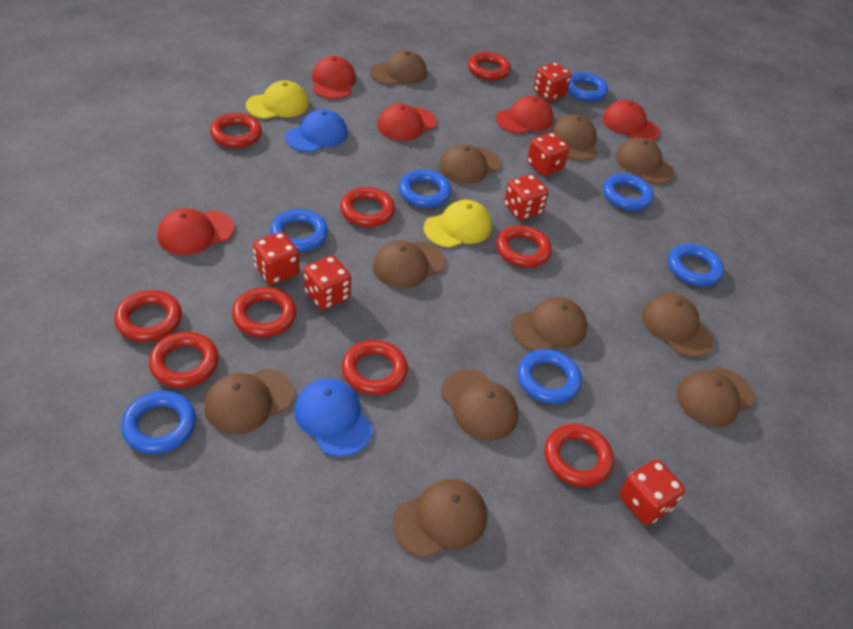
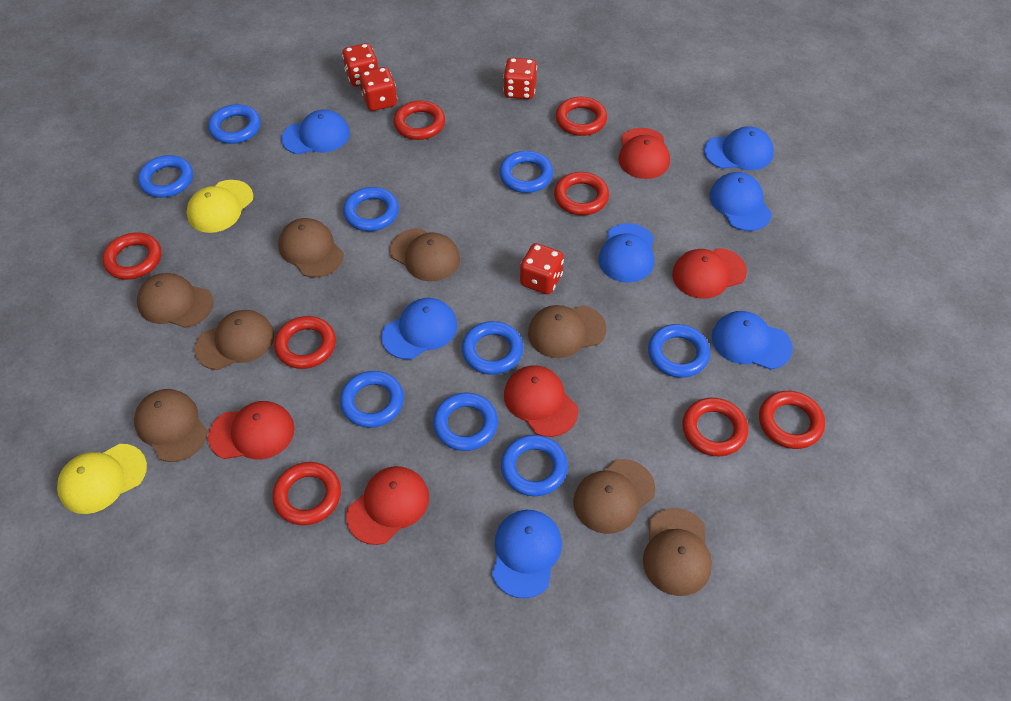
blue cap: [285,109,348,152] [294,378,373,457] = 2 -> [281,110,350,154] [381,298,457,359] [492,510,562,599] [598,223,654,283] [704,126,774,170] [709,172,772,231] [711,311,793,370] = 7
blue ring: [121,391,196,454] [270,209,328,252] [399,169,451,208] [517,349,582,404] [568,72,608,101] [603,174,654,211] [668,244,724,286] = 7 -> [138,155,193,198] [208,104,260,144] [340,371,404,428] [343,187,399,231] [433,392,498,451] [462,321,523,375] [499,151,553,193] [501,435,568,496] [648,324,710,378] = 9
brown cap: [205,369,294,434] [370,50,427,85] [373,240,446,288] [392,479,487,558] [439,144,501,184] [441,370,518,441] [511,297,587,351] [551,114,597,161] [615,138,675,184] [642,293,714,357] [677,367,755,427] = 11 -> [134,389,208,462] [137,273,214,328] [194,310,274,370] [278,218,344,277] [390,228,460,281] [528,305,607,358] [573,459,655,534] [643,508,712,596] = 8
red dice: [253,232,299,285] [304,256,351,310] [504,174,548,220] [527,133,569,176] [533,62,572,101] [619,459,685,525] = 6 -> [342,43,378,86] [360,67,397,111] [503,58,537,99] [520,243,564,294] = 4
red ring: [114,290,182,342] [149,332,219,388] [210,113,262,148] [232,287,296,337] [340,187,395,227] [342,340,408,395] [468,52,511,81] [496,225,552,268] [544,424,614,487] = 9 -> [102,232,161,280] [272,462,341,525] [274,316,336,369] [394,100,445,140] [554,172,609,215] [556,97,607,136] [682,398,748,456] [759,391,825,449] = 8

